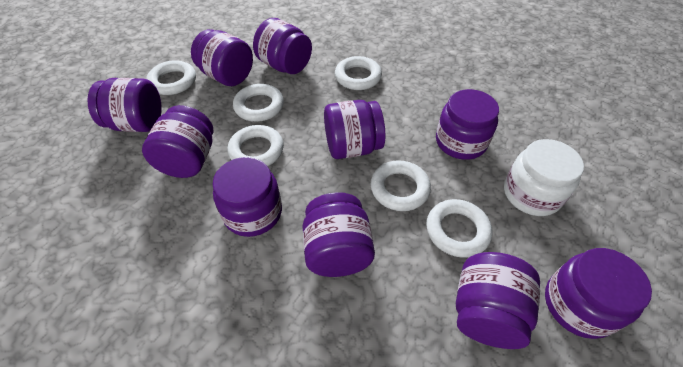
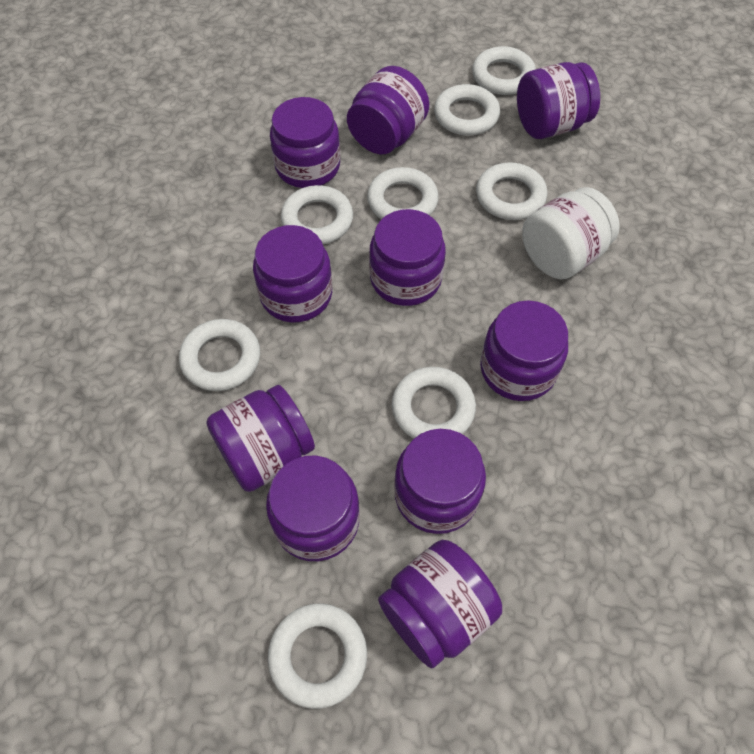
white ring: [146,60,196,95] [227,125,284,166] [233,84,284,122] [335,56,382,90] [371,160,431,211] [426,199,493,258] = 6 -> [179,319,260,391] [268,603,367,709] [281,185,353,244] [367,167,439,219] [392,367,476,439] [434,84,500,136] [472,46,536,95] [476,162,547,220] = 8

